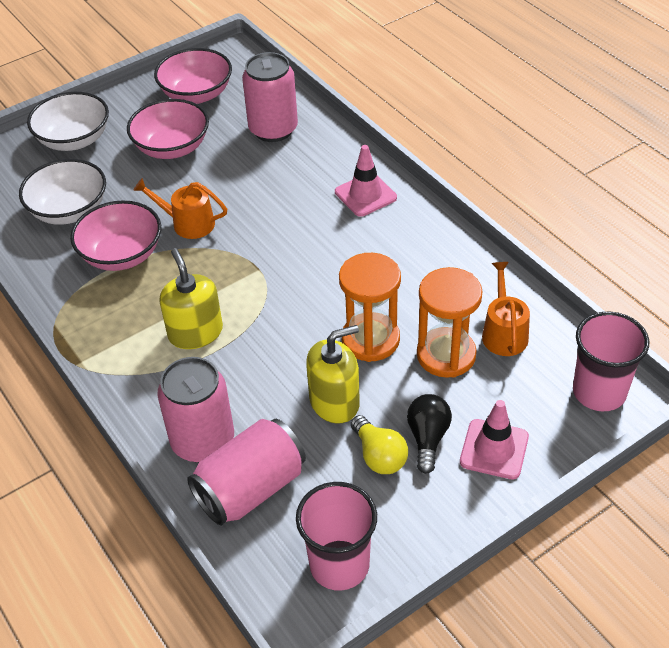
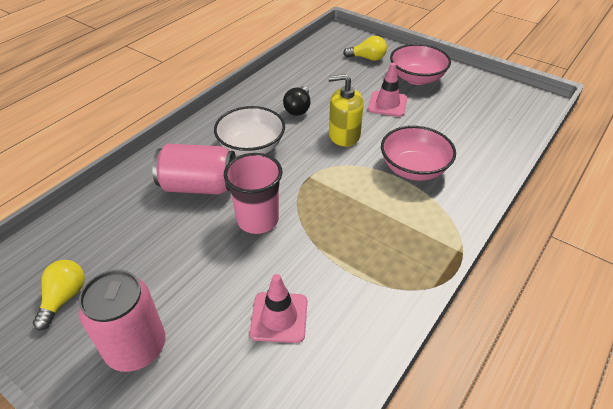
orange hourglass: [339,253,401,362] [417,267,483,378] = 2 -> none = 0
orange watering can: [133,178,227,239] [482,262,530,356] = 2 -> none = 0
pink bowl: [70,200,161,271] [127,99,209,159] [154,48,232,104] = 3 -> [381,126,456,181] [390,44,451,85] = 2
pink can: [157,357,234,463] [187,419,306,525] [242,52,298,142] = 3 -> [78,270,166,372] [152,144,236,195] = 2
pink cup: [296,482,377,591] [573,312,649,411] = 2 -> [224,153,282,234] = 1
white bowl: [19,159,106,225] [27,92,109,151] = 2 -> [214,106,285,156] = 1
yellow light bulb: [351,415,408,474] = 1 -> [33,260,85,330] [343,36,387,61] = 2
yellow soap dispenser: [159,248,223,349] [306,325,360,424] = 2 -> [328,74,363,147] = 1

